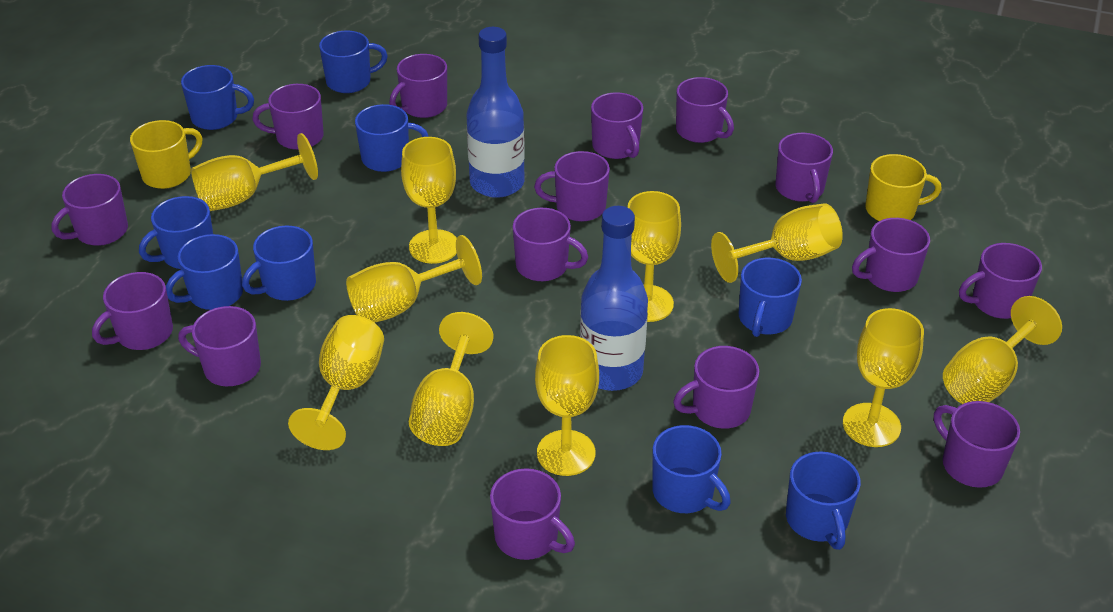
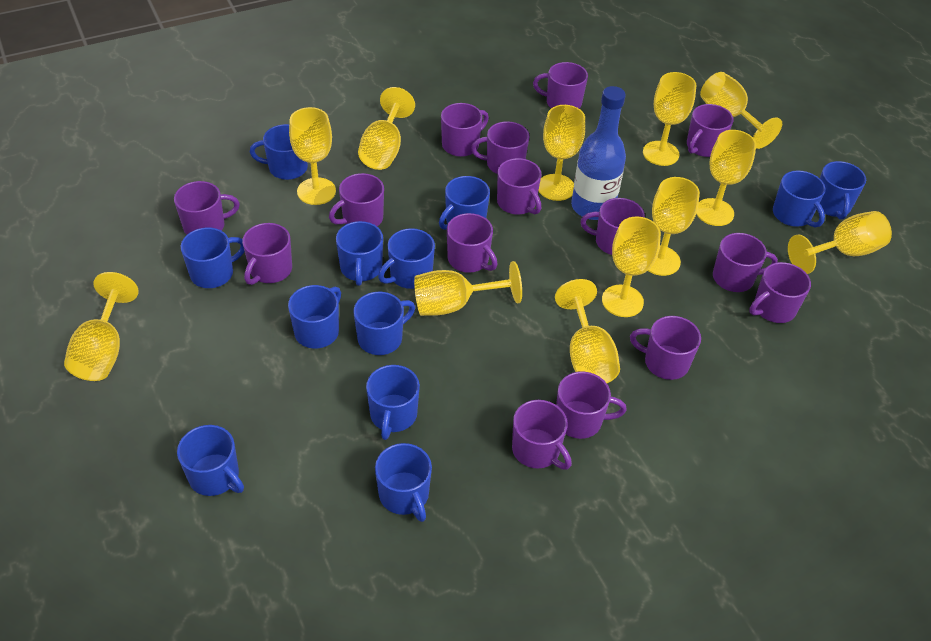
blue bottle: [466,27,525,198] [580,206,648,391] = 2 -> [571,86,626,220] = 1
blue mug: [139,196,213,269] [166,234,243,310] [181,65,254,130] [242,226,316,301] [319,31,388,93] [355,104,429,172] [652,425,731,513] [739,258,802,337] [786,451,861,550] = 9 -> [177,425,244,496] [181,228,245,288] [250,124,308,180] [288,285,341,349] [336,221,383,286] [354,292,415,355] [366,365,420,440] [375,443,432,522] [378,228,435,289] [439,176,490,230] [773,170,825,227] [820,161,866,220] = 12
yellow goblet: [191,133,318,211] [288,315,384,450] [346,235,482,323] [401,137,457,264] [409,312,494,446] [535,335,599,476] [627,191,681,322] [711,203,843,283] [843,308,924,447] [943,296,1062,404] = 10 -> [64,272,139,381] [289,107,336,205] [358,87,415,170] [414,261,522,316] [538,105,585,201] [555,279,620,383] [602,216,661,317] [643,72,697,166] [648,177,700,276] [696,130,756,226] [700,72,782,149] [788,211,892,274] = 12
yellow mug: [130,120,203,189] [865,154,942,221] = 2 -> none = 0

